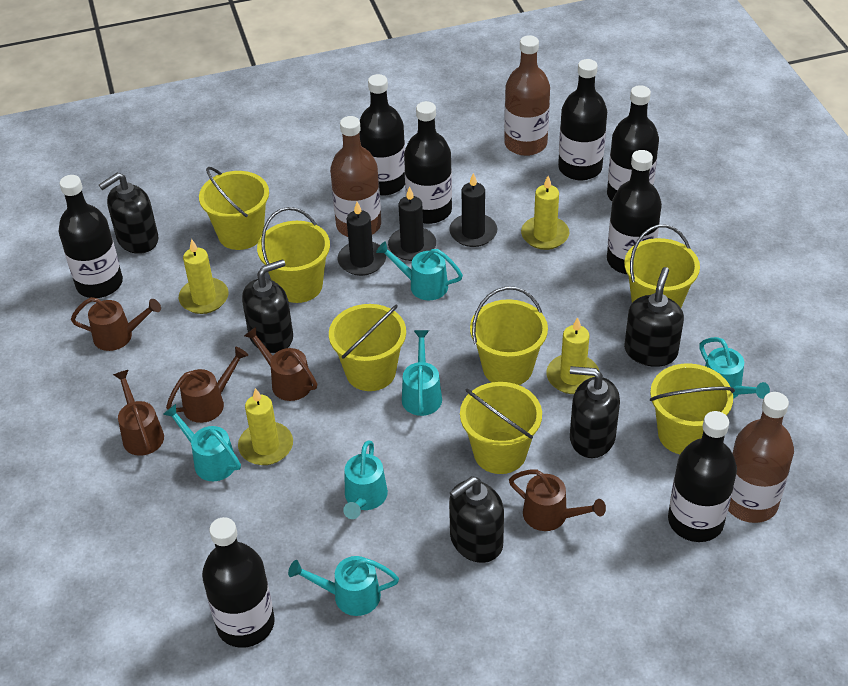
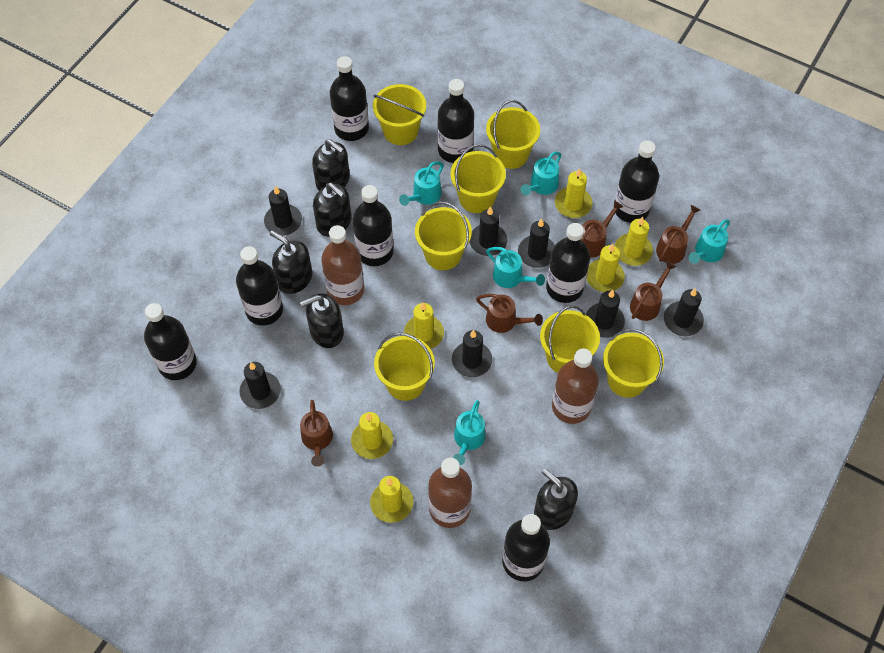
black candle: [338,202,386,276] [388,186,436,261] [449,173,497,247] = 3 -> [239,362,281,409] [264,186,302,236] [452,330,492,377] [469,206,508,256] [518,219,555,268] [586,290,625,338] [664,288,704,336] = 7
turquoise watering can: [163,404,241,481] [288,556,399,616] [343,441,388,519] [376,241,463,300] [402,330,442,416] [699,337,770,399] = 6 -> [399,161,444,206] [453,400,486,465] [486,247,545,288] [521,152,561,196] [689,219,730,264] = 5
yellow candle: [179,239,228,314] [238,388,293,465] [521,176,569,250] [546,317,600,394] = 4 -> [351,412,393,459] [370,476,413,523] [404,303,444,349] [555,168,593,218] [586,244,625,292] [615,217,653,266] = 6

